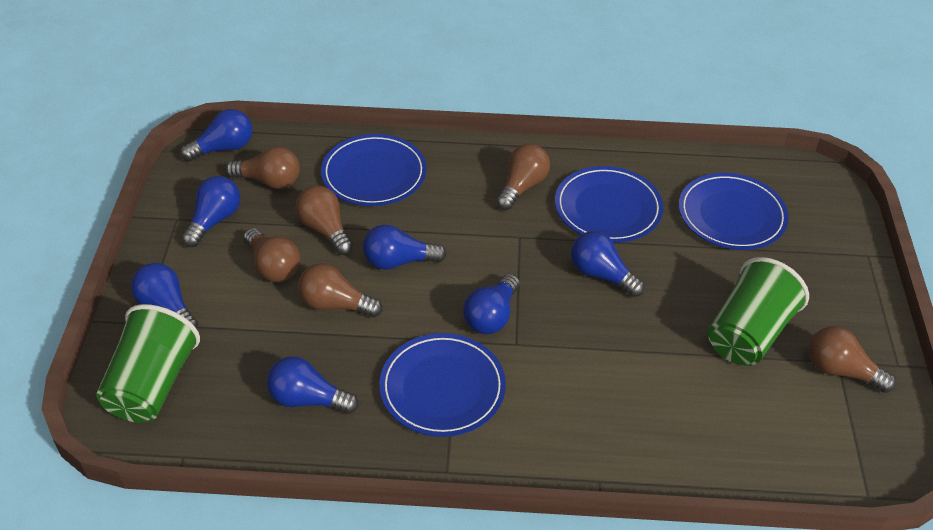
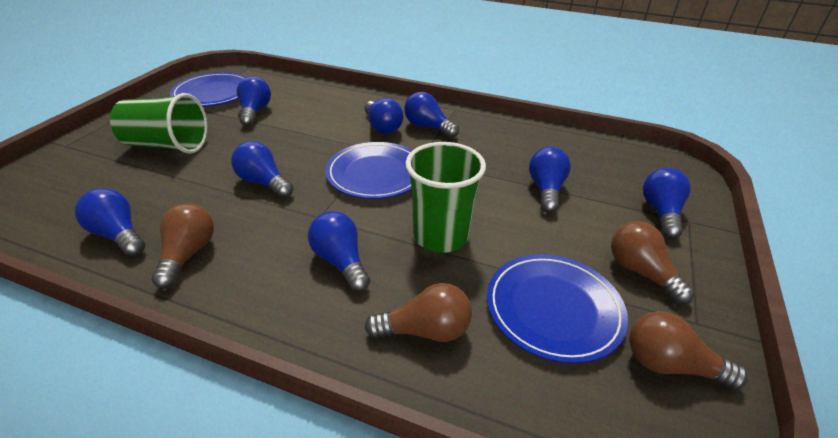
blue light bulb: [131,263,198,329] [180,109,253,161] [182,176,240,247] [267,356,359,414] [363,224,447,270] [463,274,520,334] [571,231,645,297] = 7 -> [75,188,145,256] [231,141,293,198] [237,76,271,126] [308,211,370,292] [364,98,403,134] [404,92,459,138] [529,147,571,213] [643,168,691,239] = 8
blue plate: [321,134,427,206] [379,333,506,437] [555,166,663,243] [679,173,789,250] = 4 -> [170,72,246,107] [325,142,413,199] [487,254,628,364] = 3
brown light bulb: [225,147,300,189] [243,228,301,282] [295,186,353,255] [298,263,382,317] [496,144,550,210] [808,326,896,393] = 6 -> [152,204,214,289] [364,283,472,342] [611,221,695,304] [629,311,748,390] = 4

